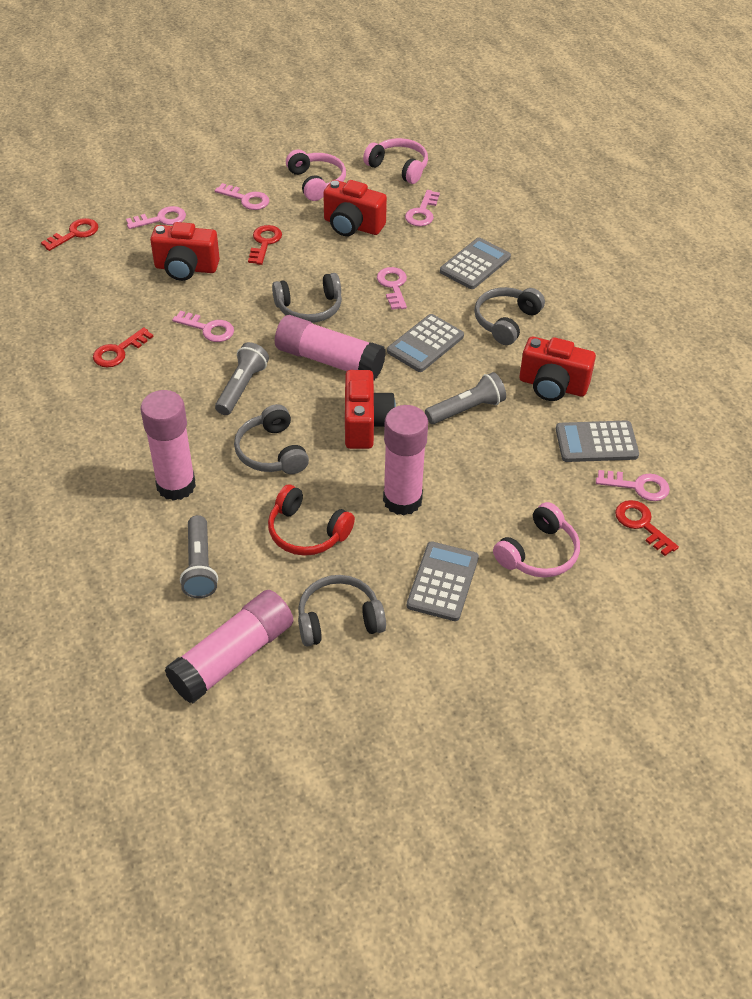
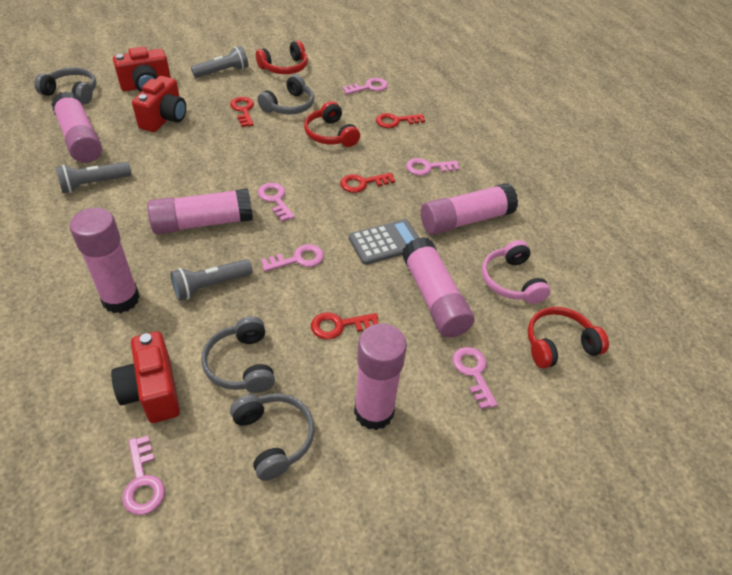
grey calculator: [387,314,464,372] [407,541,479,621] [440,238,511,289] [556,421,639,462] = 4 -> [349,219,419,265] = 1
pink glue stick: [141,390,196,501] [165,590,293,703] [275,315,386,380] [383,405,428,516] = 4 -> [51,91,102,163] [70,208,140,313] [147,188,253,234] [354,323,407,430] [402,237,475,338] [421,183,518,235] = 6
pink headphones: [286,149,346,201] [363,138,428,184] [493,502,580,577] = 3 -> [482,240,551,304] = 1
red camera: [150,222,220,281] [323,180,387,236] [345,370,396,449] [520,337,596,401] = 4 -> [111,331,180,423] [113,46,171,92] [132,76,186,132] = 3
red headphones: [268,484,355,556] = 1 -> [256,41,308,74] [304,101,360,147] [527,307,609,369] = 3

